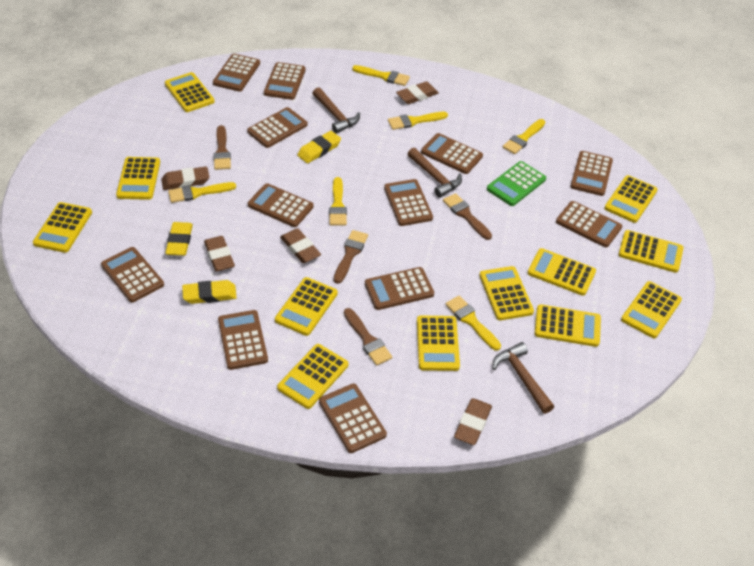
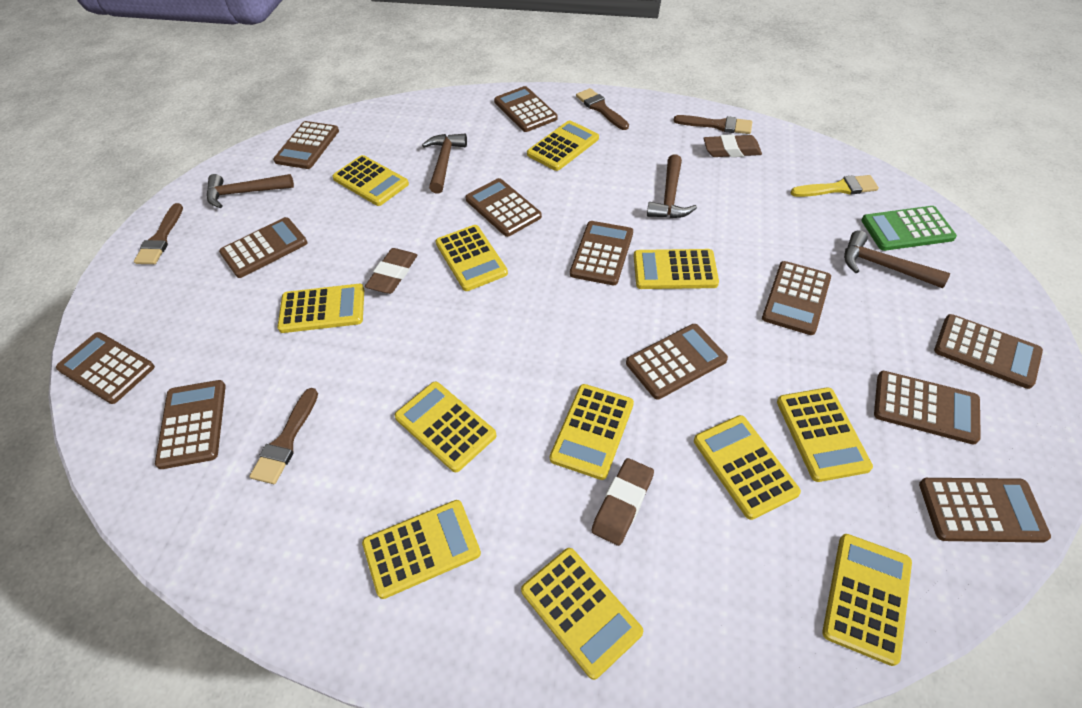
brown eraser: [161,166,209,190] [204,236,235,272] [280,228,321,263] [396,81,438,104] [454,398,492,445] = 5 -> [365,248,417,294] [591,458,654,546] [703,134,762,157] = 3
brown hammer: [312,87,360,133] [408,148,462,198] [492,342,554,414] = 3 -> [207,174,294,208] [422,134,467,193] [647,154,697,218] [844,230,950,288] = 4
yellow brush: [168,182,236,203] [329,177,347,226] [352,65,410,86] [388,112,448,130] [445,296,501,351] [503,119,545,154] = 6 -> [791,175,879,197] = 1
yellow eraser: [165,222,193,256] [182,280,237,304] [297,131,341,163] = 3 -> none = 0

